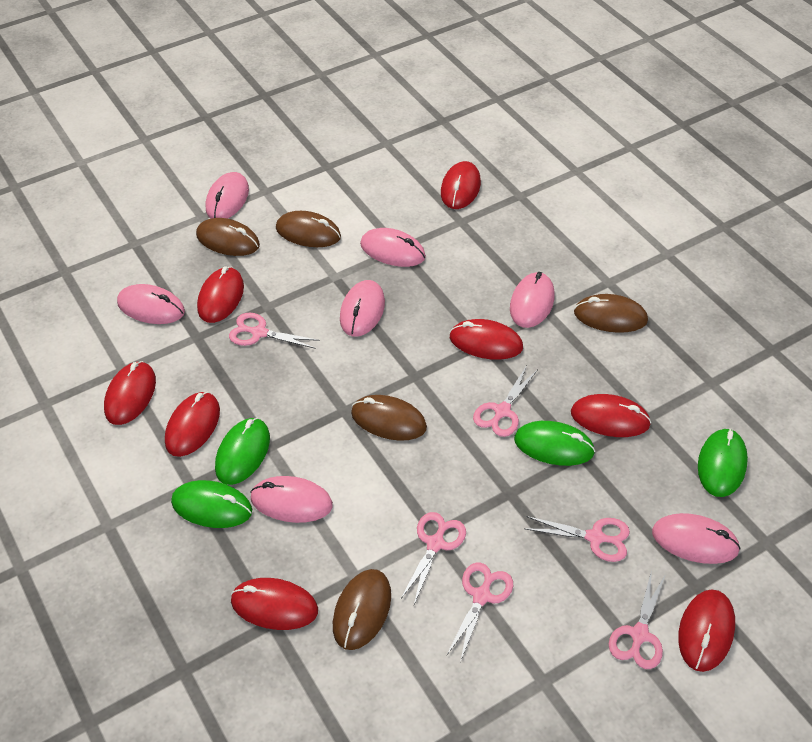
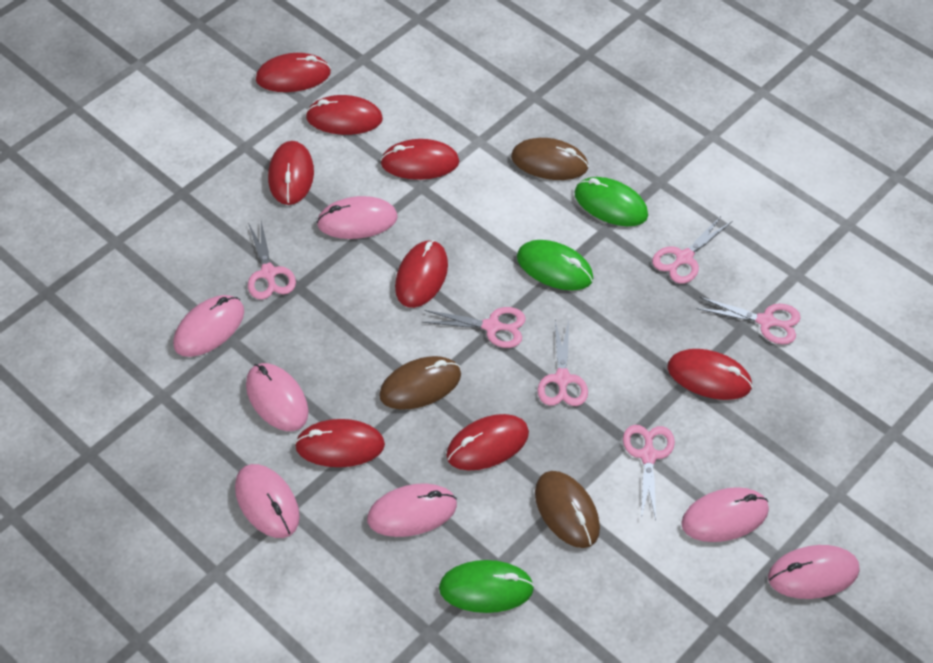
brown mouse: [196,218,260,256] [276,211,341,247] [333,569,391,650] [351,395,427,441] [574,294,648,333] = 5 -> [379,356,461,409] [511,138,589,180] [535,471,600,548] = 3
green mouse: [171,480,252,528] [215,418,270,485] [514,421,595,466] [698,428,748,497] = 4 -> [439,560,534,613] [517,240,593,290] [574,177,648,226] = 3

